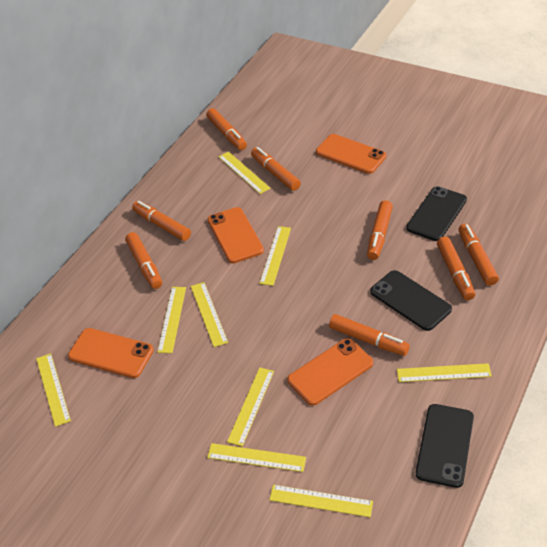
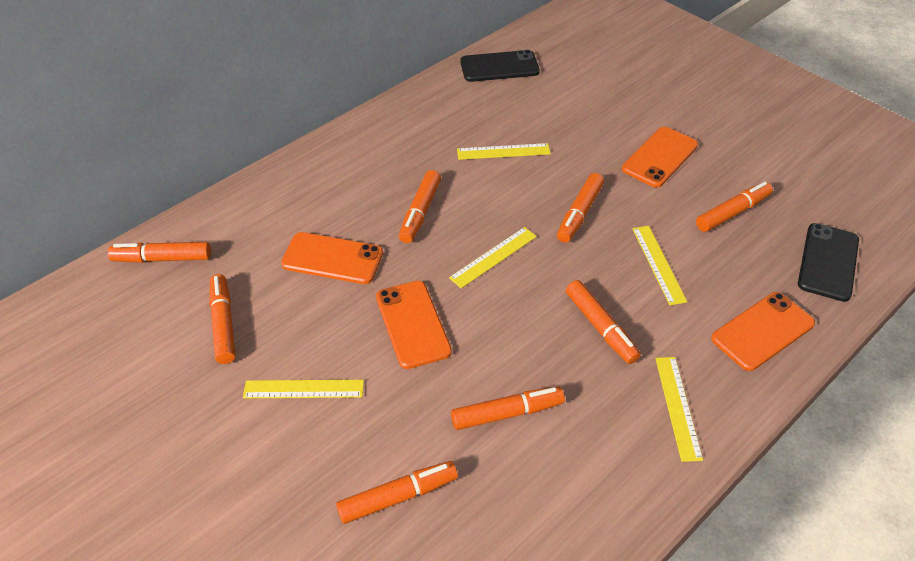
black phone: [370,270,452,331] [406,186,467,241] [416,404,474,488] = 3 -> [460,50,540,82] [798,223,859,302] = 2
yellow ruler: [36,353,71,427] [157,287,186,353] [191,282,228,347] [207,443,306,472] [219,152,271,194] [227,367,274,446] [259,226,291,286] [269,485,373,517] [397,363,492,382] = 9 -> [243,380,364,398] [449,227,537,288] [457,143,551,160] [632,226,687,305] [655,357,703,462] = 5

